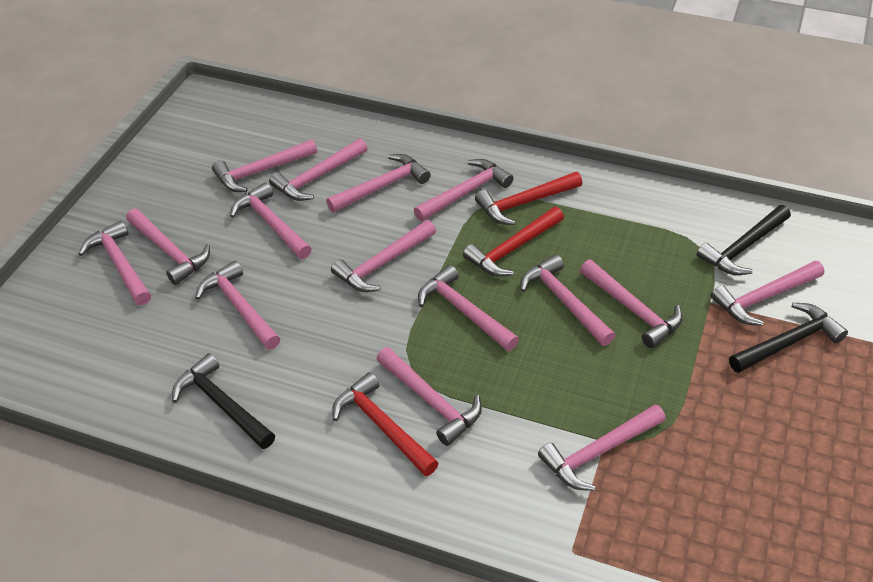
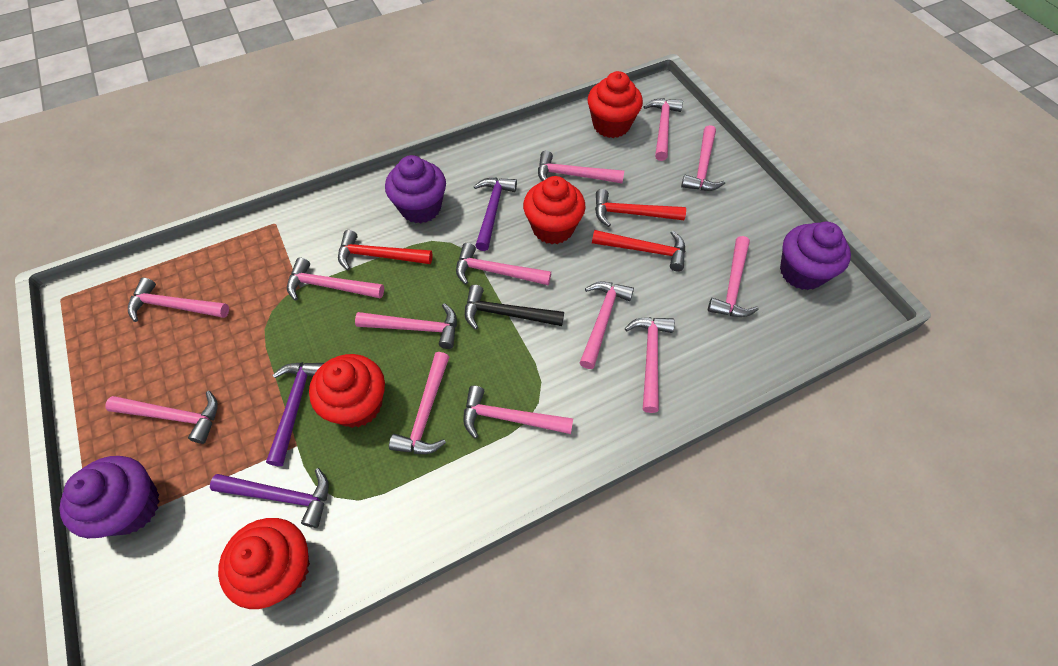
black hammer: [172,353,275,449] [696,205,791,275] [729,303,848,373] = 3 -> [465,285,564,330] = 1
pink hammer: [79,221,151,305] [126,209,210,285] [195,260,280,350] [212,140,317,192] [230,182,312,259] [269,138,368,201] [326,154,431,212] [331,220,436,292] [377,347,482,446] [414,159,514,221] [418,265,519,351] [520,254,615,346] [538,404,666,491] [580,260,683,348] [711,261,824,326] = 15 -> [105,391,218,444] [128,277,229,322] [287,257,384,301] [355,303,457,349] [389,352,449,454] [456,243,551,285] [463,386,573,439] [538,151,624,183] [580,281,634,369] [625,317,675,413] [643,98,683,161] [681,125,725,191] [708,236,759,317] = 13
purple cupcake: none = 0 -> [59,456,160,538] [385,155,446,223] [780,222,851,290] = 3
purple hammer: none = 0 -> [210,468,329,528] [266,362,324,466] [474,177,517,251] = 3
red cupcake: none = 0 -> [218,518,310,609] [309,354,385,428] [523,176,586,244] [587,71,643,138] = 4

